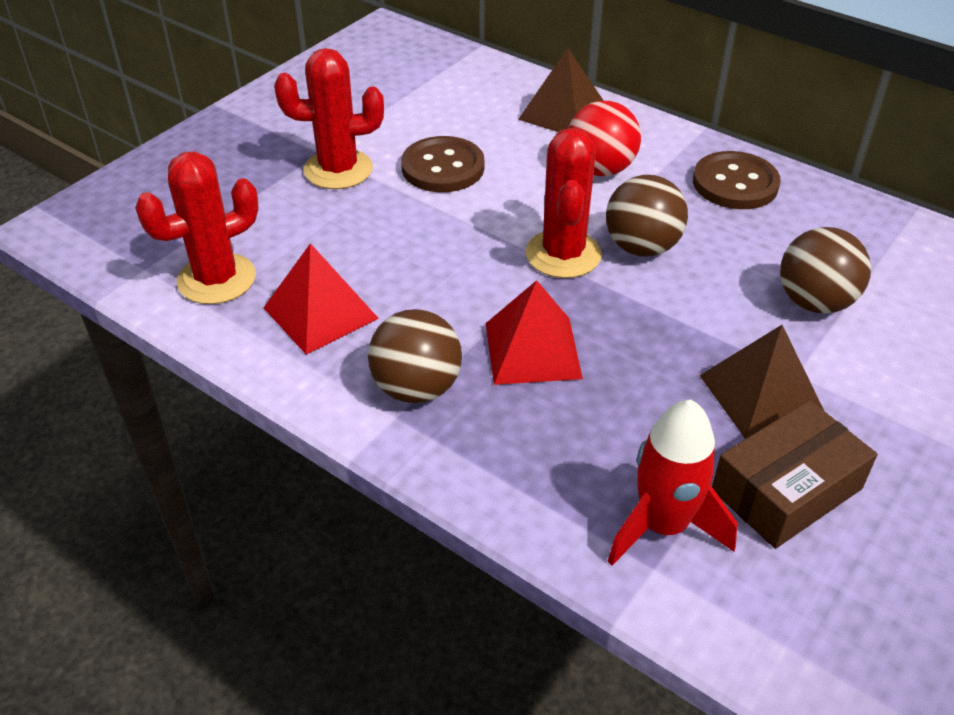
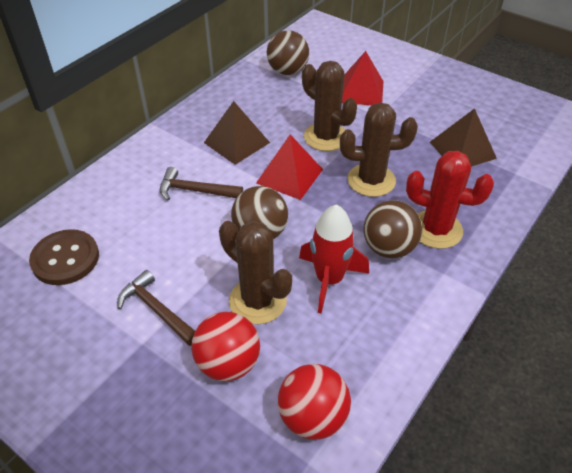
brown box: [712,400,877,549] = 1 -> none = 0
brown button: [401,136,484,192] [693,151,781,209] = 2 -> [29,229,99,285] = 1
brown cactus: none = 0 -> [219,221,292,324] [302,61,357,151] [340,102,418,197] = 3
brown hammer: none = 0 -> [117,270,195,346] [160,167,243,200] = 2
red ball: [568,101,641,176] = 1 -> [191,312,260,381] [278,364,351,440] = 2
red cactus: [135,152,259,304] [274,48,384,189] [526,128,602,278] = 3 -> [406,151,494,249] = 1

